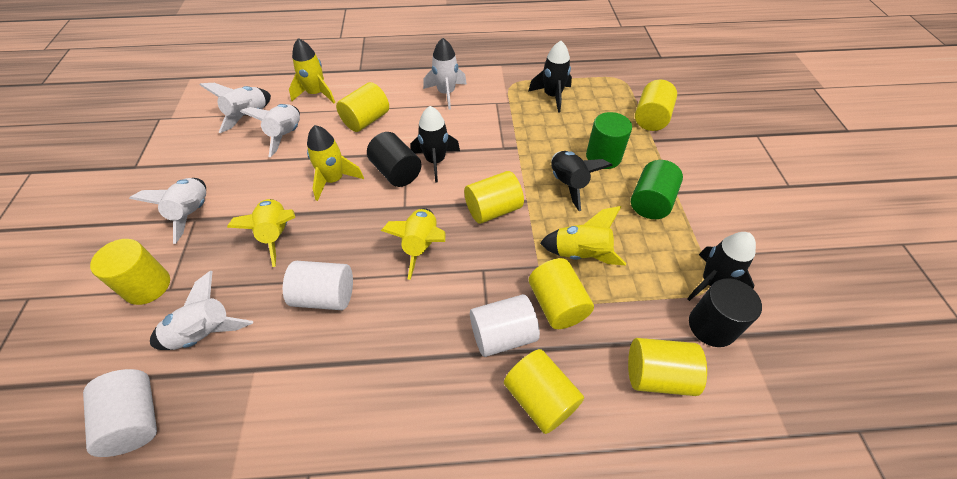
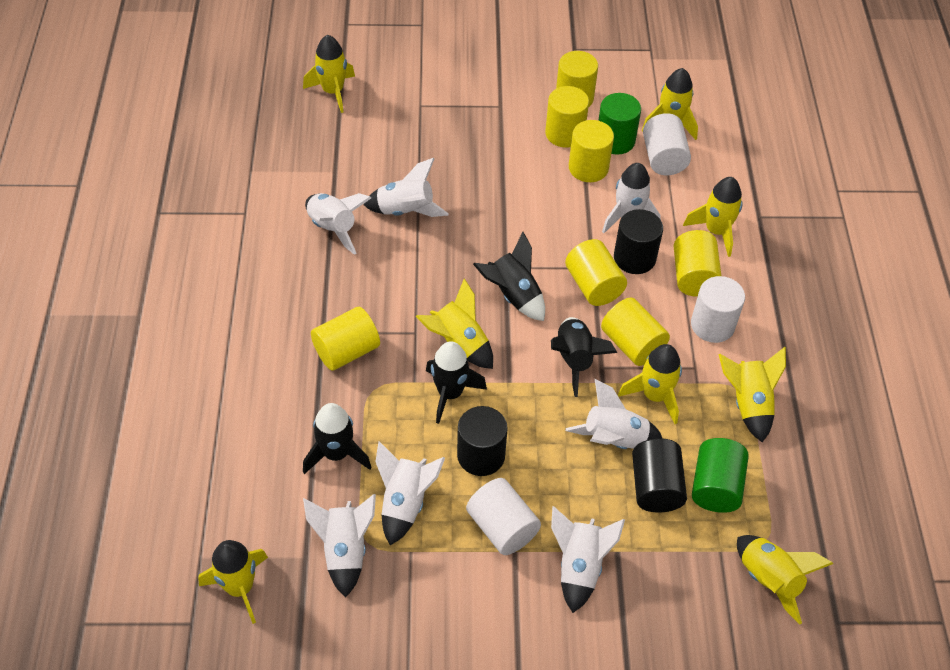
black cylinder: [367,132,422,187] [689,278,762,347] = 2 -> [457,406,508,476] [614,209,663,274] [632,438,687,513] = 3
white rocket: [129,178,206,244] [150,271,253,350] [199,83,271,133] [240,104,300,157] [423,38,467,110] = 5 -> [303,494,376,597] [305,193,371,255] [364,158,449,217] [375,441,445,545] [551,506,625,613] [566,379,662,449] [602,163,661,233] = 7
yellow rocket: [227,199,295,267] [289,38,335,103] [307,125,364,201] [381,208,446,280] [540,206,626,265] = 5 -> [198,540,268,624] [303,35,355,113] [416,278,493,369] [618,344,682,424] [642,68,698,140] [683,177,743,257] [718,347,786,442] [737,535,833,625] = 8

